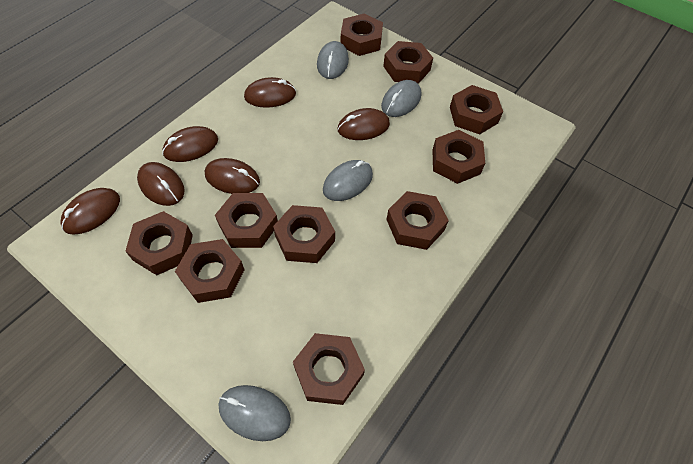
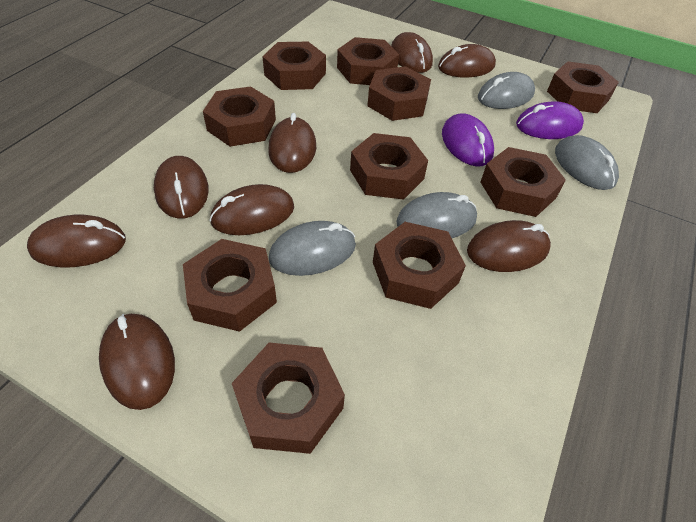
brown mouse: [60,188,120,235] [137,162,185,206] [162,126,218,162] [205,158,260,194] [244,77,296,108] [337,108,390,140] = 6 -> [27,215,126,268] [99,314,175,410] [154,156,209,219] [209,184,294,235] [268,113,316,173] [391,32,433,73] [438,44,496,78] [467,220,551,272] = 8
purple mouse: none = 0 -> [442,113,494,166] [516,101,584,139] = 2

